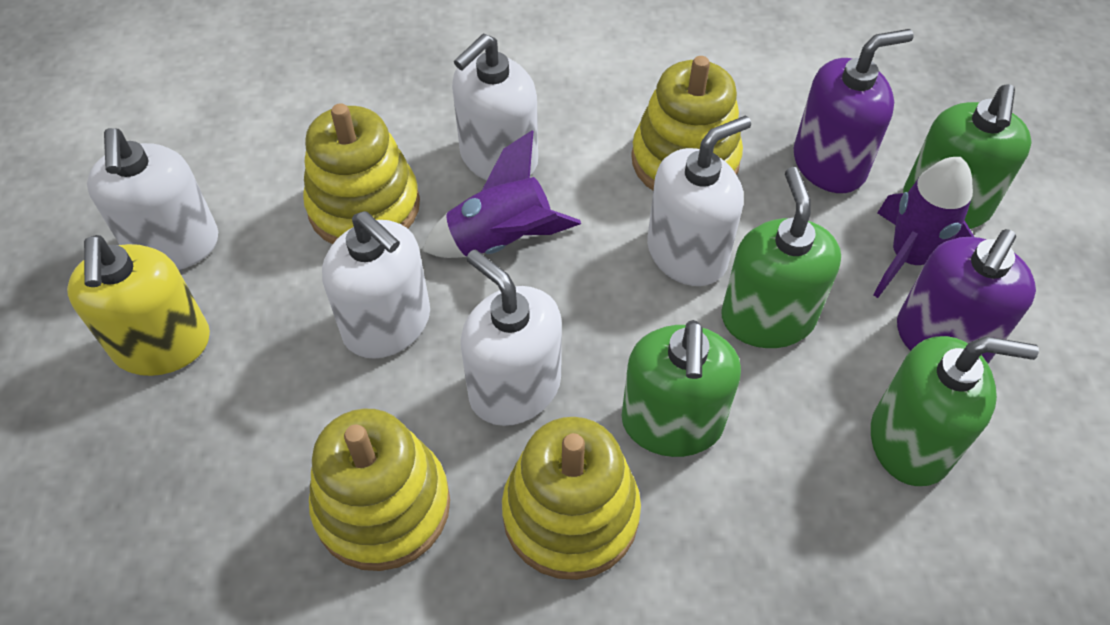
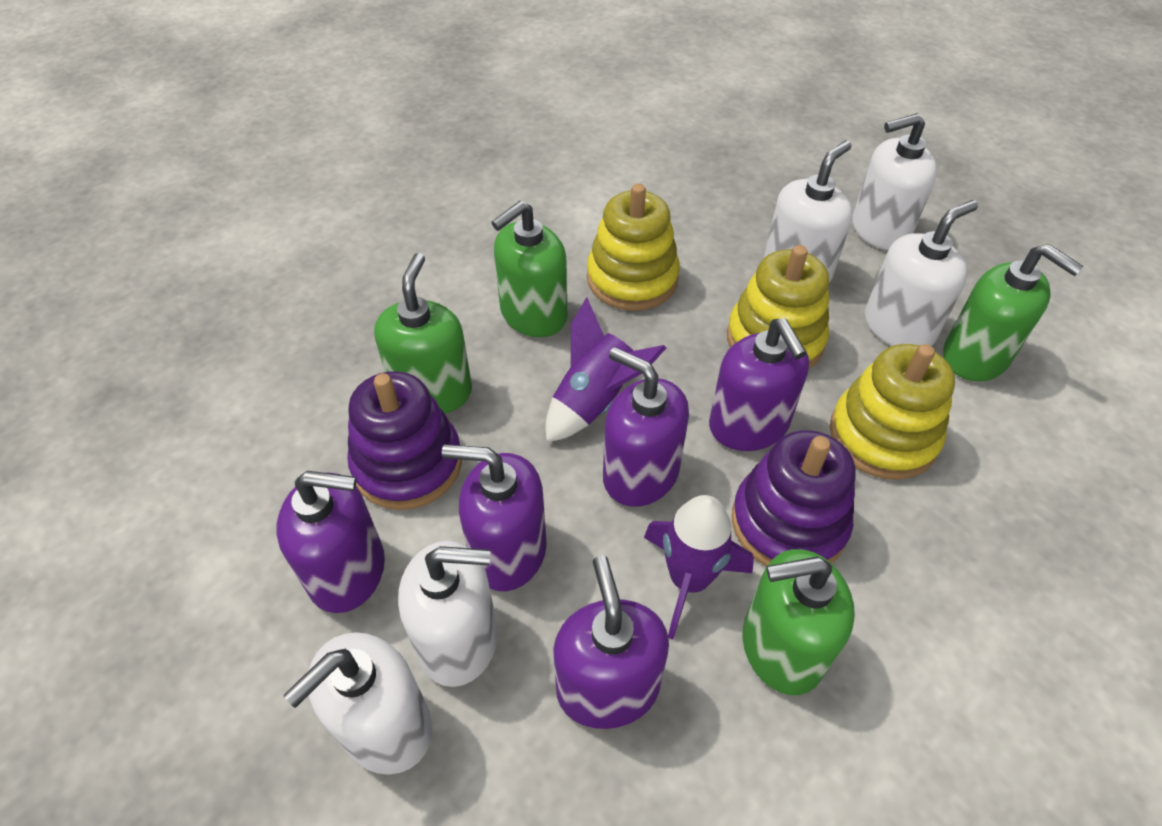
purple soap dispenser: [794,29,913,193] [897,229,1036,363] = 2 -> [276,471,385,613] [442,445,547,591] [553,556,669,729] [603,347,689,507] [709,318,809,451] = 5
purple stacking toy: none = 0 -> [347,371,462,510] [732,430,855,566] = 2
yellow soap dispenser: [67,235,210,376] = 1 -> none = 0
yellow stacking toy: [303,103,420,244] [309,409,450,571] [502,417,641,580] [631,56,743,190] = 4 -> [587,184,680,311] [727,245,829,369] [830,344,955,480] = 3

